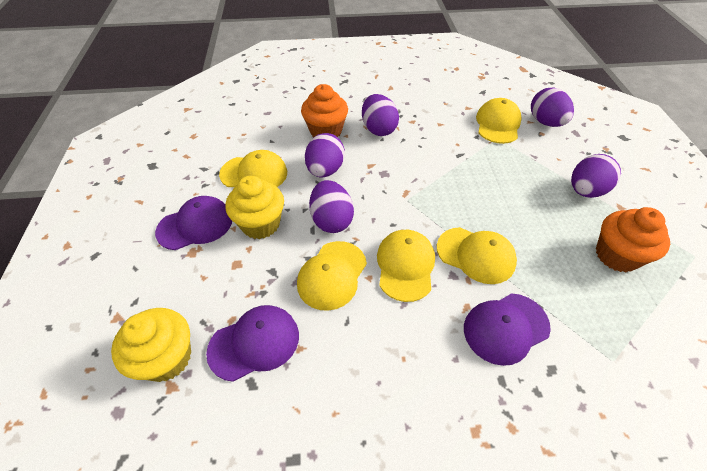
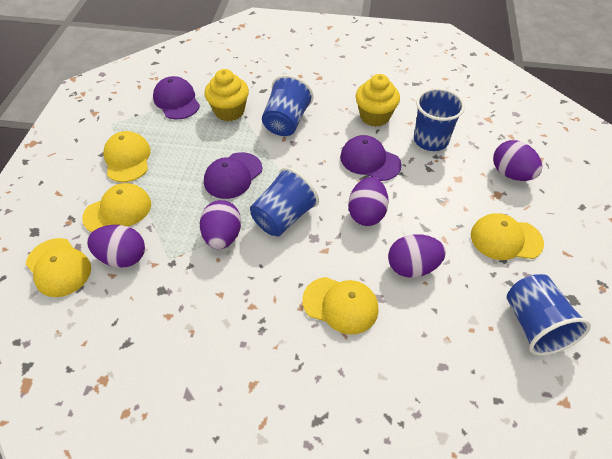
blue cup: none = 0 -> [250,167,319,236] [262,75,314,136] [414,88,465,151] [507,274,591,356] = 4
orange cupcake: [301,84,348,137] [596,207,670,272] = 2 -> none = 0

